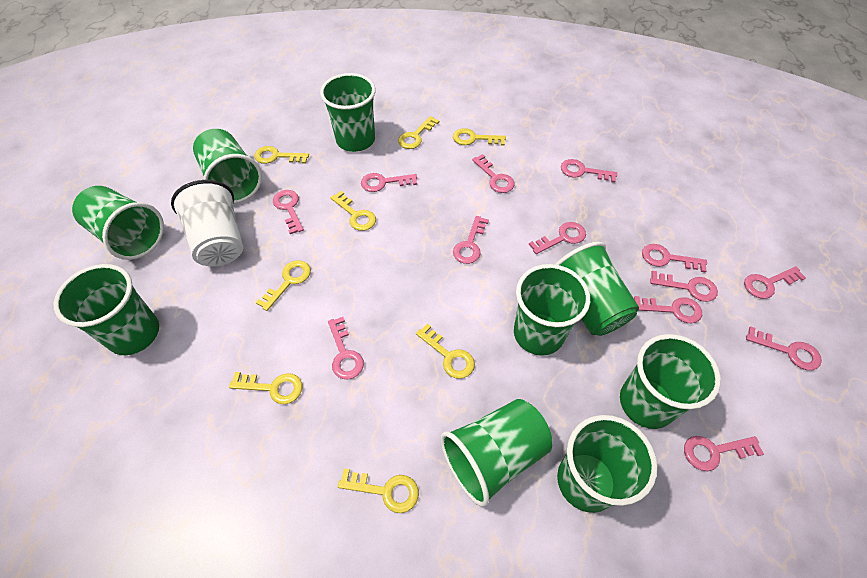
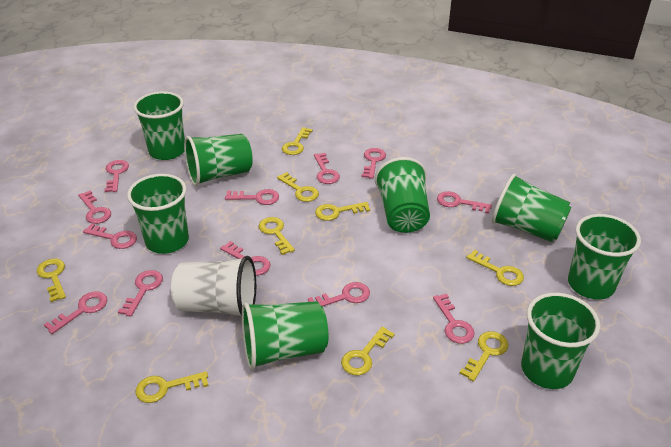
green cup: [54,264,159,355] [72,186,164,260] [193,129,262,204] [320,73,376,152] [441,399,552,507] [514,264,590,356] [555,242,639,336] [557,415,657,513] [620,334,721,429] = 9 -> [127,174,189,254] [133,91,185,160] [184,134,253,186] [242,301,328,370] [375,157,430,233] [492,173,571,242] [521,293,600,389] [568,214,641,300] = 8
pink key: [273,190,304,234] [328,317,364,379] [361,173,417,192] [453,216,489,264] [472,154,515,193] [529,222,586,254] [561,159,617,183] [634,296,702,323] [642,244,707,273] [650,271,718,302] [684,436,764,471] [744,267,806,299] [746,326,822,370] = 13 -> [44,291,107,334] [78,190,111,224] [83,223,137,249] [104,160,129,192] [118,270,163,317] [220,241,271,276] [225,189,279,205] [308,282,370,307] [314,153,340,184] [362,148,386,179] [433,294,475,344] [437,191,492,214] = 12
yellow key: [229,372,302,404] [254,146,309,164] [256,260,311,311] [330,191,376,231] [338,468,419,513] [398,116,439,149] [416,323,475,379] [453,128,506,146] = 8 -> [37,259,66,302] [135,371,208,403] [259,217,295,255] [277,172,319,202] [282,127,313,155] [315,202,370,221] [341,326,395,375] [460,331,508,382] [466,250,524,286] = 9

